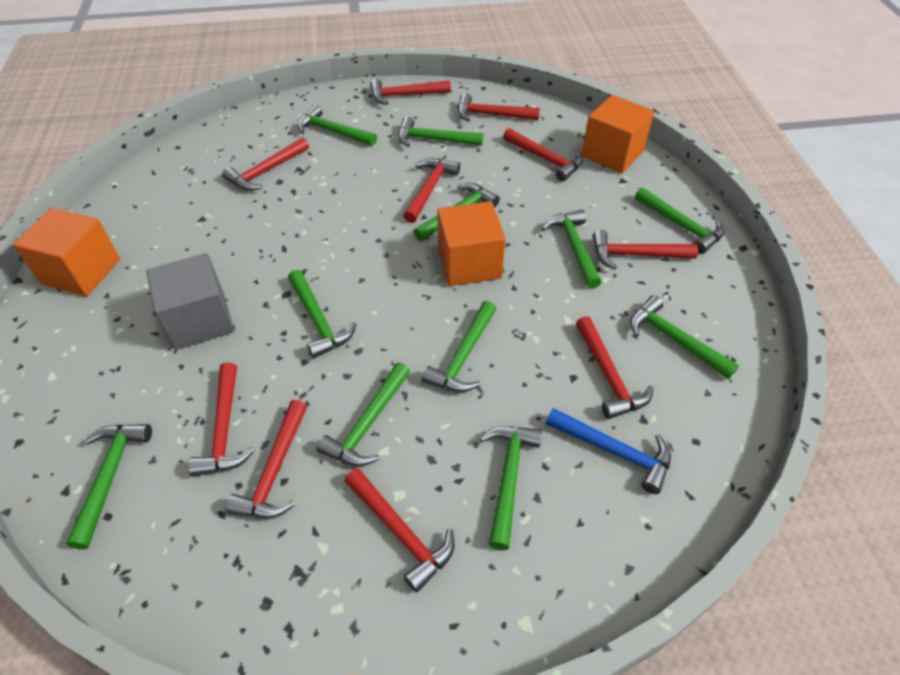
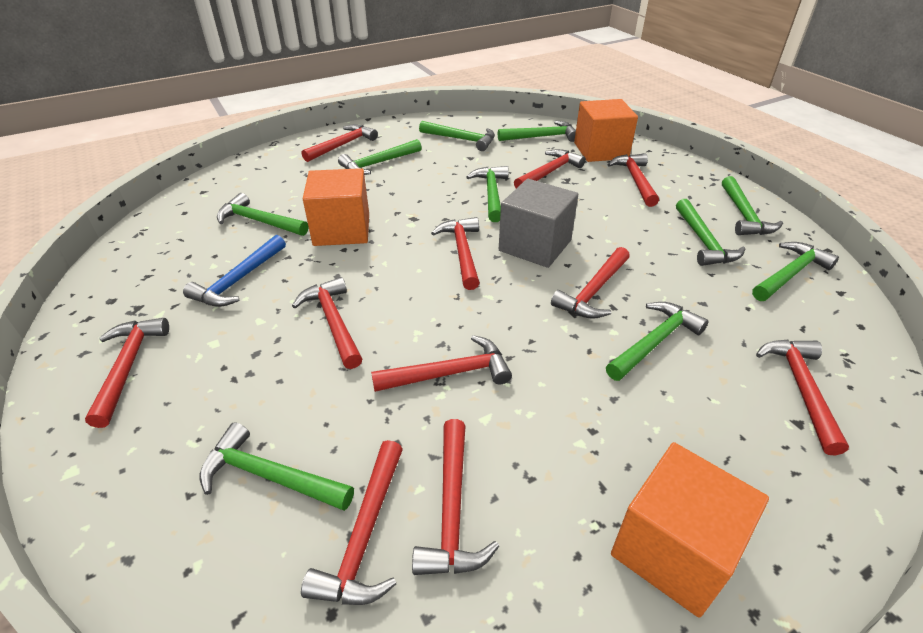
green hammer: [66,424,152,549] [288,270,356,358] [298,105,377,146] [316,363,410,466] [398,116,483,147] [413,183,500,241] [422,301,496,392] [479,426,542,550] [542,210,602,289] [630,295,739,379] [635,187,724,254] = 11 -> [200,422,354,511] [217,193,308,236] [338,139,422,175] [419,121,495,151] [466,166,509,222] [498,121,576,142] [606,302,709,381] [676,199,745,266] [722,176,783,235] [752,242,839,301] = 10
red hammer: [188,362,255,477] [222,137,309,191] [225,400,307,519] [344,468,454,593] [370,79,451,105] [403,158,460,223] [458,93,540,122] [503,128,583,182] [576,316,654,419] [592,230,698,270] = 10 -> [85,318,169,428] [292,277,362,369] [301,440,403,605] [302,124,378,162] [371,335,512,392] [412,419,499,575] [431,217,480,290] [514,149,586,188] [551,247,630,319] [607,153,659,207] [756,340,849,456] = 11

